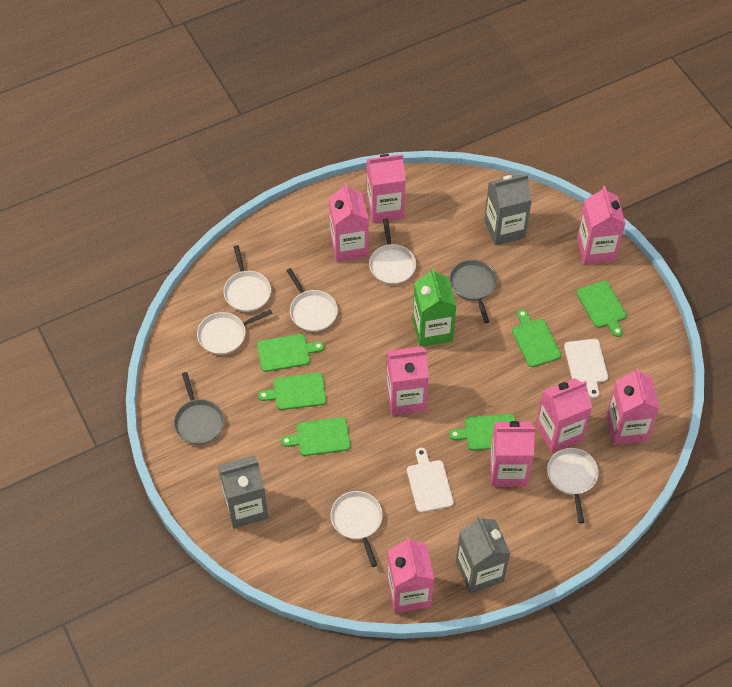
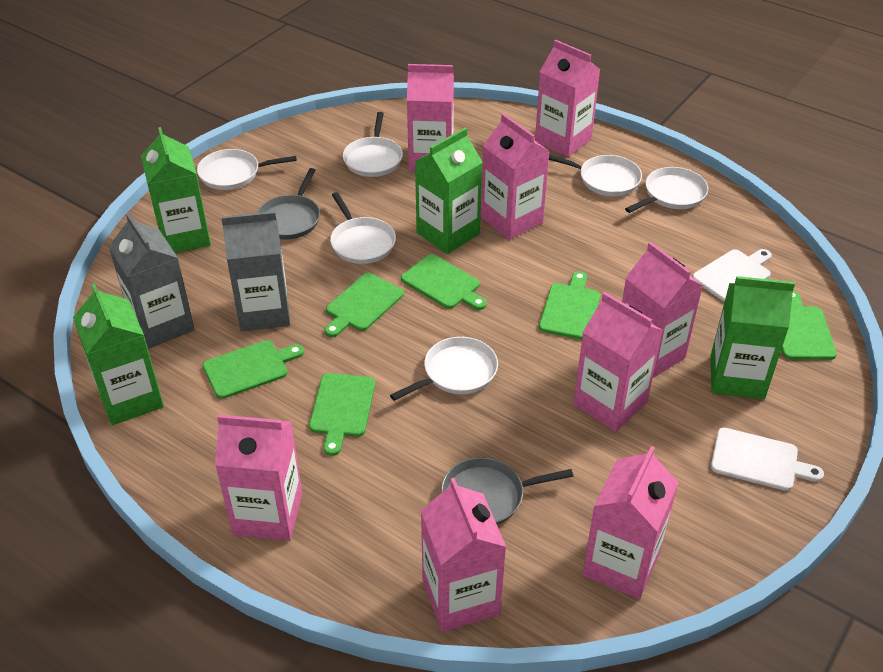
green carton: [413,268,457,347] = 1 -> [73,283,164,425] [141,127,211,253] [415,127,483,254] [710,276,795,399] = 4
grey carton: [218,455,268,528] [456,516,510,594] [484,174,532,246] = 3 -> [109,213,195,349] [221,211,290,331] = 2

